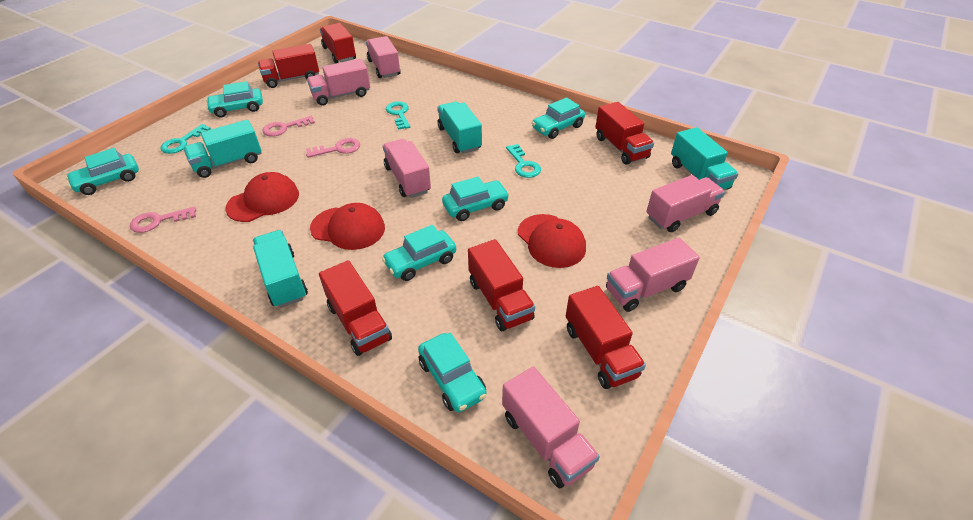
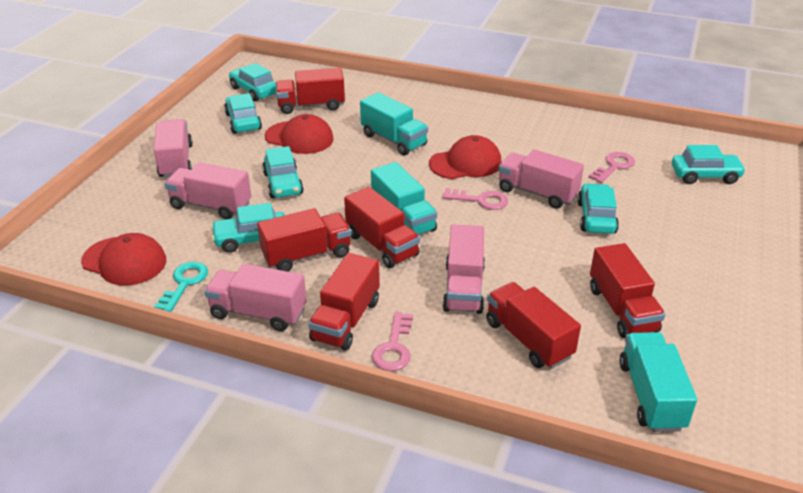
pink truck: [307,59,370,106] [366,36,401,78] [383,139,431,198] [502,367,600,489] [606,238,700,312] [646,175,725,232] = 6 -> [154,119,193,178] [165,162,251,219] [204,264,307,331] [442,224,485,314] [498,149,584,209] = 5
turquoise key: [160,124,211,154] [386,101,410,130] [506,144,541,178] = 3 -> [154,262,208,312] = 1
turquoise truck: [183,120,262,178] [253,230,308,308] [437,101,482,154] [671,127,738,190] = 4 -> [360,92,428,155] [371,162,437,235] [619,332,697,432] = 3

